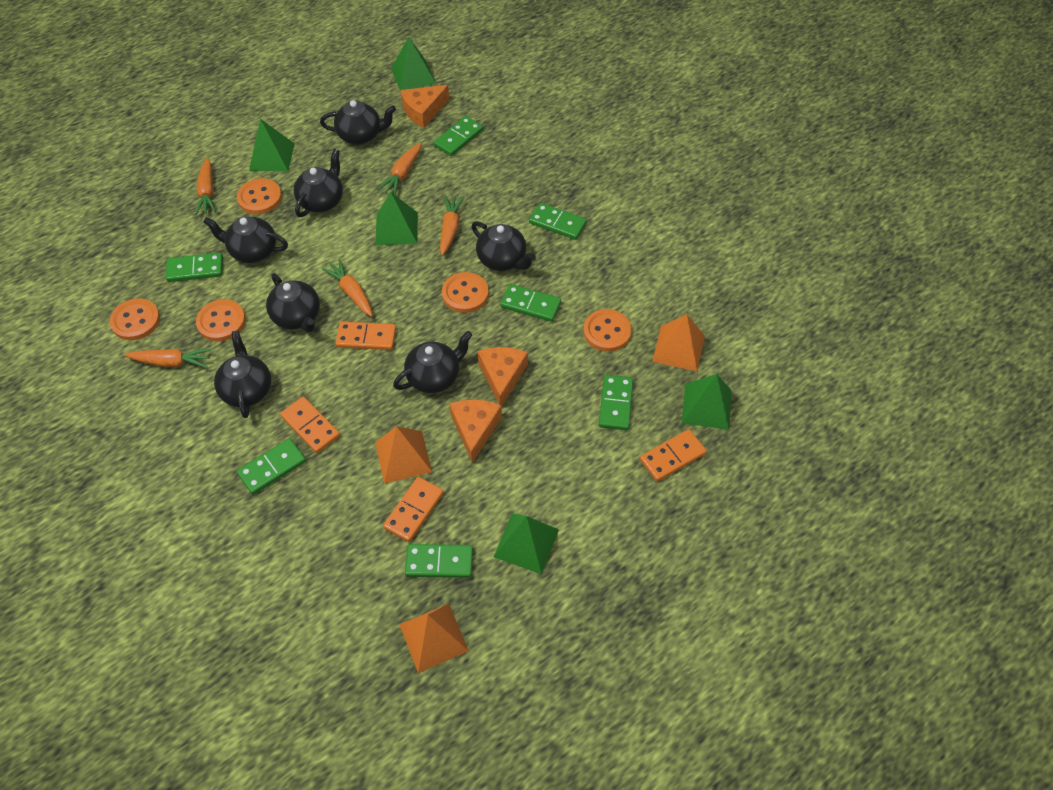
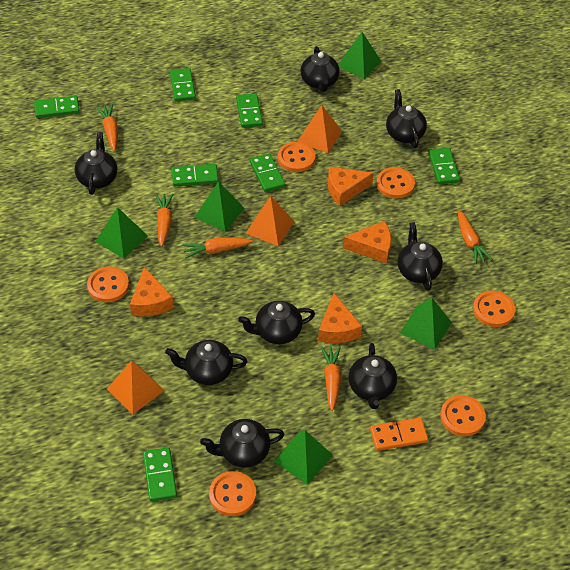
black teapot: [203,216,288,263] [214,330,271,418] [266,273,320,332] [294,149,343,217] [320,100,396,144] [393,331,472,393] [472,221,536,271] = 7 -> [75,132,117,195] [165,340,247,385] [200,419,284,468] [238,301,315,344] [301,46,340,92] [349,343,397,409] [386,89,427,148] [398,222,443,291] = 8
orange button: [109,298,160,340] [196,299,246,341] [237,178,282,214] [442,272,489,313] [583,309,632,352] = 5 -> [87,267,129,302] [209,471,256,516] [278,142,316,172] [376,167,415,199] [440,395,486,436] [473,291,515,327] = 6
orange cheese: [401,85,449,128] [449,399,502,463] [477,347,528,406] = 3 -> [130,267,174,316] [318,293,362,343] [328,167,374,206] [343,221,391,264] = 4
orange domino: [280,397,340,453] [335,322,396,350] [383,477,444,542] [640,429,707,481] = 4 -> [370,418,428,451] = 1

